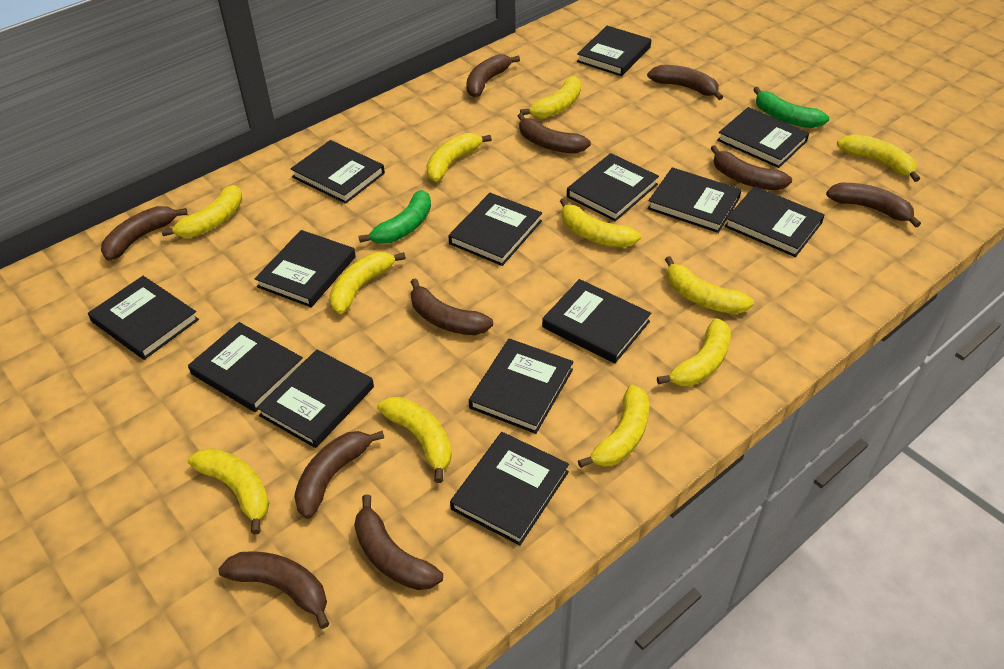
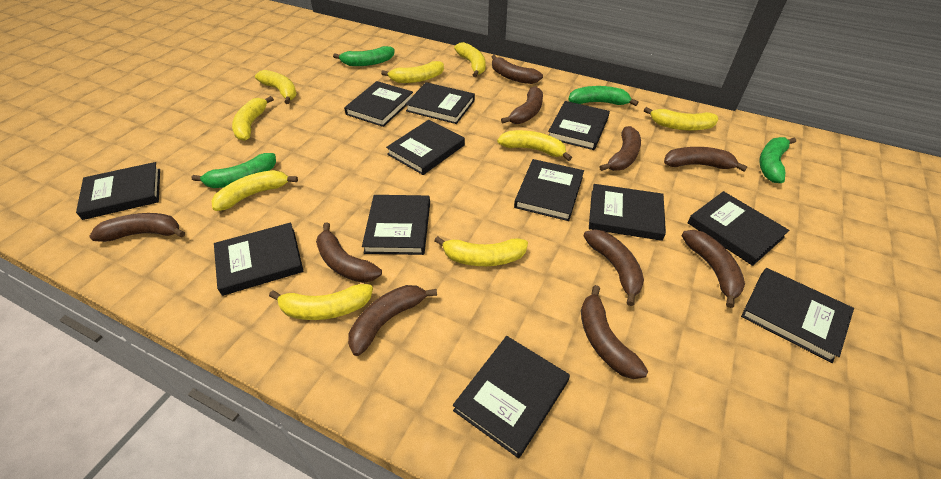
black book: [88,276,199,360] [188,322,303,412] [255,230,356,307] [257,349,374,448] [290,140,385,204] [448,193,542,266] [450,432,569,546] [469,338,574,434] [542,279,651,363] [567,153,659,221] [577,26,651,76] [647,167,742,233] [717,107,809,168] [724,186,825,257] = 14 -> [76,162,160,220] [214,222,303,296] [344,81,413,127] [362,195,430,255] [386,120,465,175] [405,82,475,124] [453,336,570,458] [514,159,584,221] [548,101,610,150] [589,184,666,241] [687,191,789,266] [741,268,854,363] = 12
green banana: [359,190,431,244] [753,87,829,128] = 2 -> [192,153,276,188] [333,46,395,66] [568,86,639,106] [759,137,796,183] = 4
yellow banana: [161,185,242,237] [188,448,269,535] [329,252,406,314] [377,397,452,483] [426,133,492,182] [520,76,581,118] [560,198,641,248] [578,385,649,468] [657,318,731,386] [665,256,754,314] [837,134,920,182] = 11 -> [212,170,298,211] [232,96,274,141] [255,70,297,104] [269,284,373,320] [381,61,444,83] [434,236,528,266] [454,42,486,77] [497,130,572,161] [644,107,718,131] = 9

